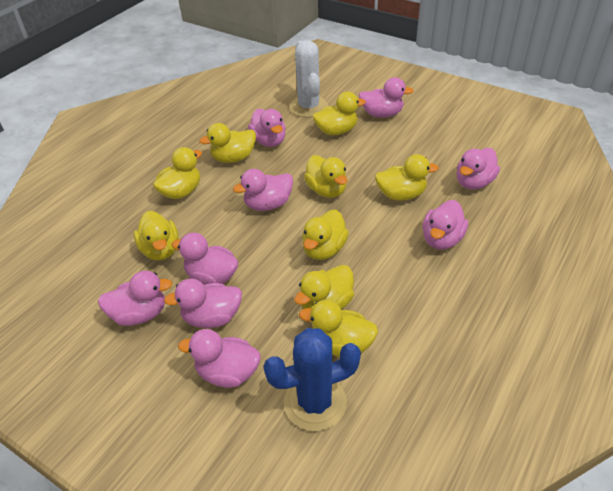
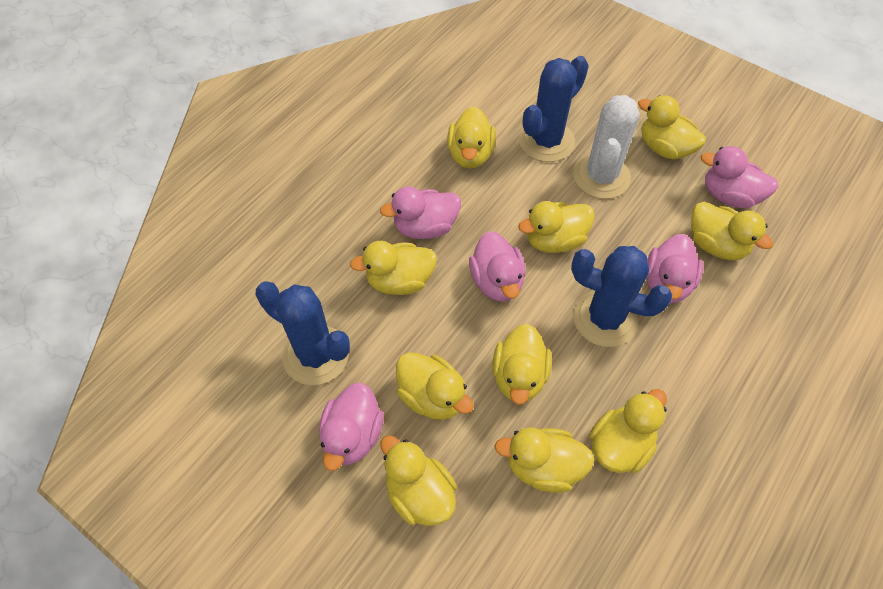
blue cactus: [263,328,361,431] = 1 -> [255,281,350,385] [519,56,589,162] [571,246,672,347] = 3
pink duck: [98,271,173,326] [164,278,242,328] [171,233,238,285] [178,329,261,388] [233,169,293,211] [248,109,286,147] [359,77,414,118] [422,200,468,250] [457,148,500,190] = 9 -> [319,383,384,471] [380,187,461,239] [469,231,526,302] [647,234,703,303] [700,146,779,208] = 5
yellow duck: [134,211,179,261] [153,147,202,199] [199,123,256,163] [294,265,354,310] [299,300,378,357] [302,210,349,260] [304,155,348,198] [313,92,366,135] [375,154,439,201] = 9 -> [350,241,437,295] [381,435,457,526] [396,352,474,420] [447,106,496,168] [492,324,552,405] [494,427,595,493] [518,201,595,253] [589,389,667,473] [638,95,706,160] [691,202,773,261] = 10

